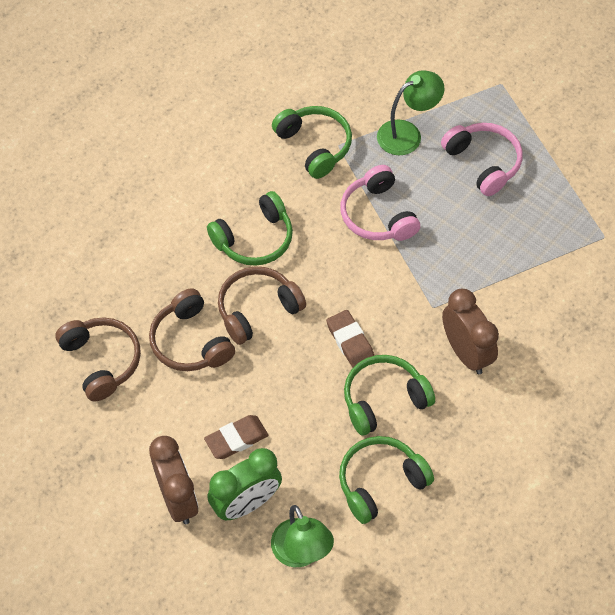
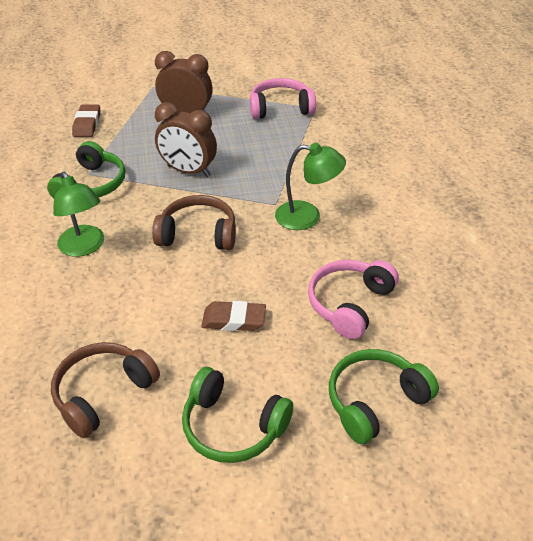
brown headphones: [55,317,141,402] [149,288,235,371] [218,266,306,345] = 3 -> [51,342,160,438] [152,195,236,250] = 2
green clock: [208,448,282,520] = 1 -> none = 0
green headphones: [207,191,293,266] [272,106,352,179] [339,436,434,524] [344,355,435,436] = 4 -> [47,141,125,199] [182,367,293,463] [329,349,439,444] = 3

